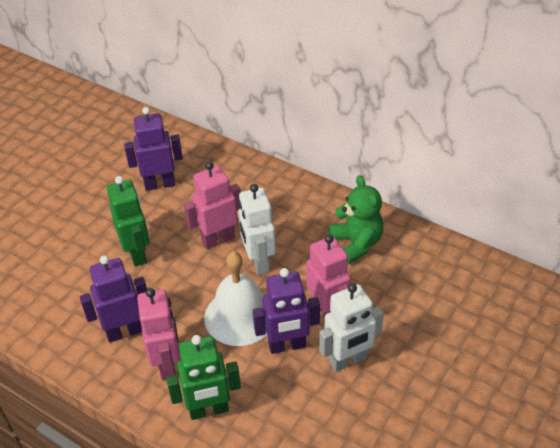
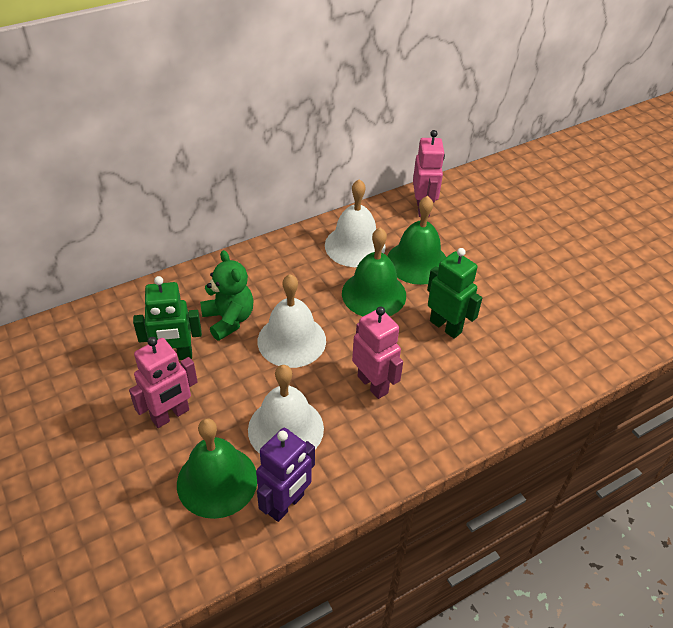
green bell: none = 0 -> [177,419,257,519] [342,228,406,316] [388,196,446,285] = 3
purple robot: [80,255,147,342] [124,107,183,191] [253,268,320,354] = 3 -> [256,428,315,522] = 1
white bell: [204,251,267,346] = 1 -> [248,365,324,454] [257,274,326,368] [325,179,386,267] = 3
white robot: [238,184,276,275] [319,283,384,372] = 2 -> none = 0

